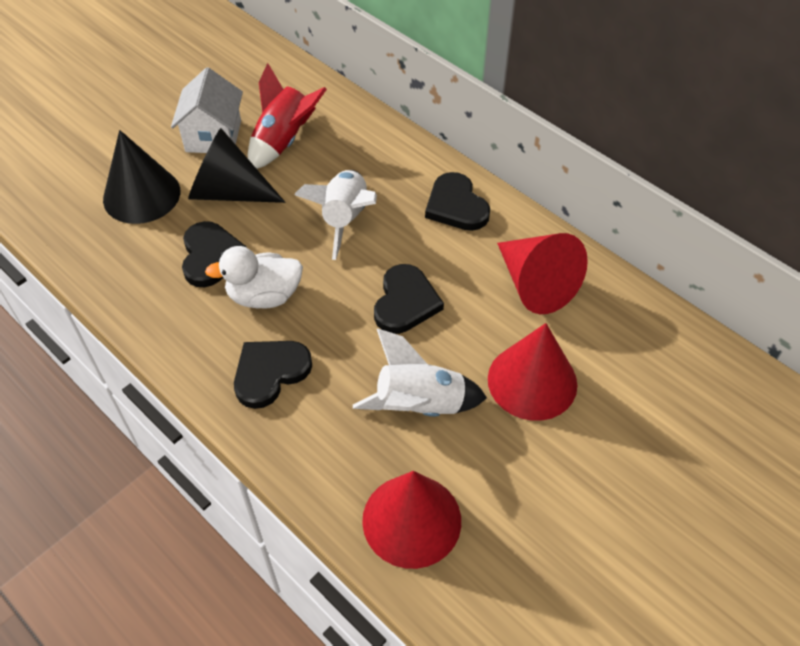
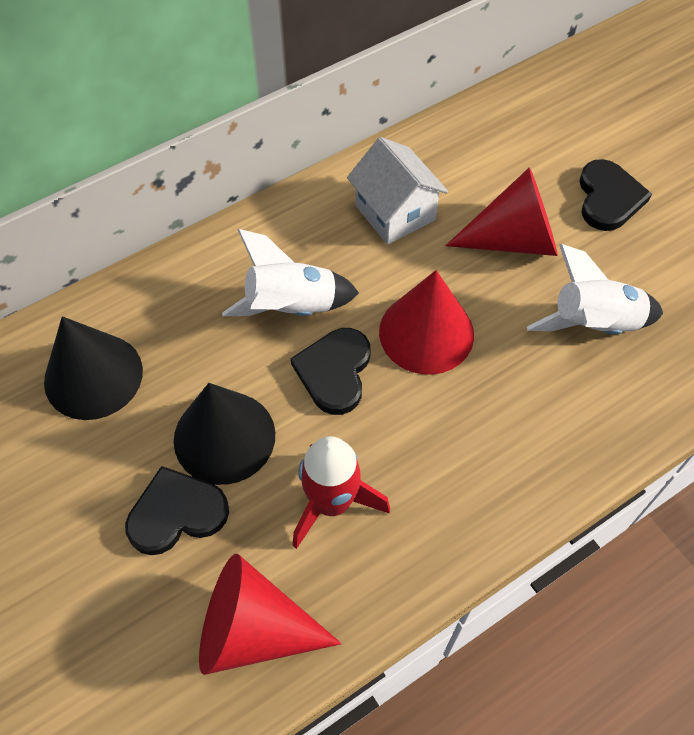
black heart: [182,221,247,287] [234,341,312,409] [374,264,444,334] [425,172,490,231] = 4 -> [125,466,229,555] [291,328,371,415] [579,159,652,231] = 3
white duck: [205,246,303,309] = 1 -> none = 0

